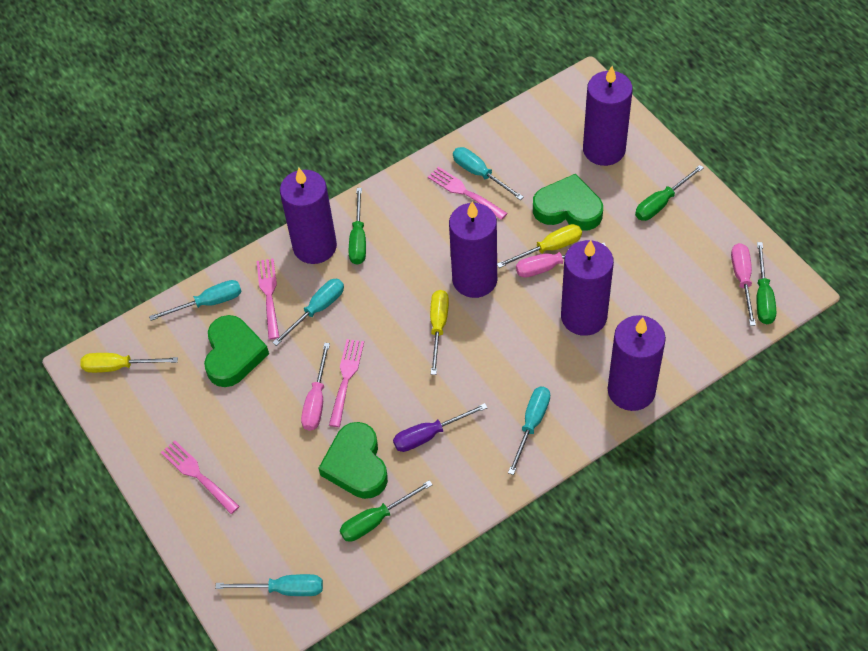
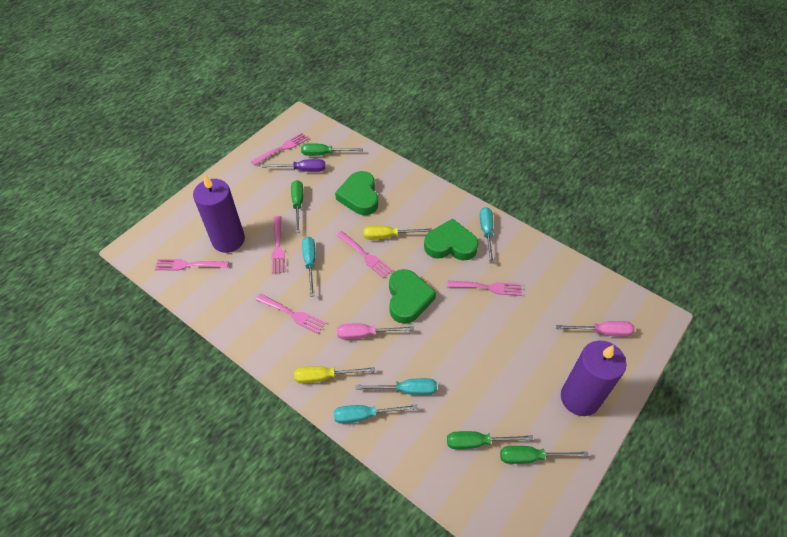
pink fork: [161,440,240,514] [256,258,279,340] [329,339,364,427] [428,167,508,220] = 4 -> [155,259,229,271] [251,133,308,165] [256,294,326,334] [272,216,285,274] [337,231,393,278] [447,281,522,296] = 6
pink screwdriver: [301,343,330,431] [516,243,606,278] [731,243,756,326] = 3 -> [337,324,414,340] [556,321,635,337] = 2
purple candle: [280,168,337,264] [449,202,497,298] [561,240,614,336] [583,66,633,166] [608,315,666,411] = 5 -> [193,175,245,253] [561,341,626,416] = 2
turquoise screwdriver: [149,280,242,321] [215,574,323,596] [272,279,344,346] [453,147,524,200] [508,387,550,475] = 5 -> [302,237,316,297] [334,404,418,424] [355,378,437,395] [480,207,494,264] = 4
yellow screwdriver: [80,353,178,373] [430,290,449,375] [497,224,582,268] = 3 -> [294,366,375,384] [364,226,432,240] = 2

